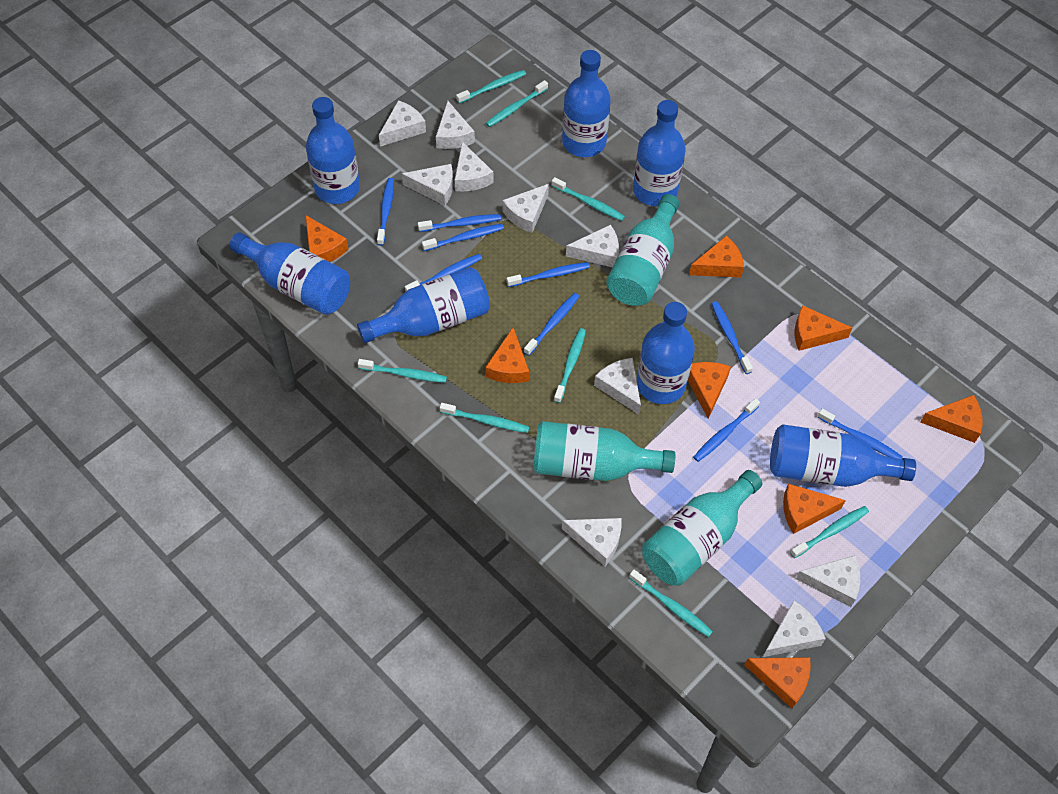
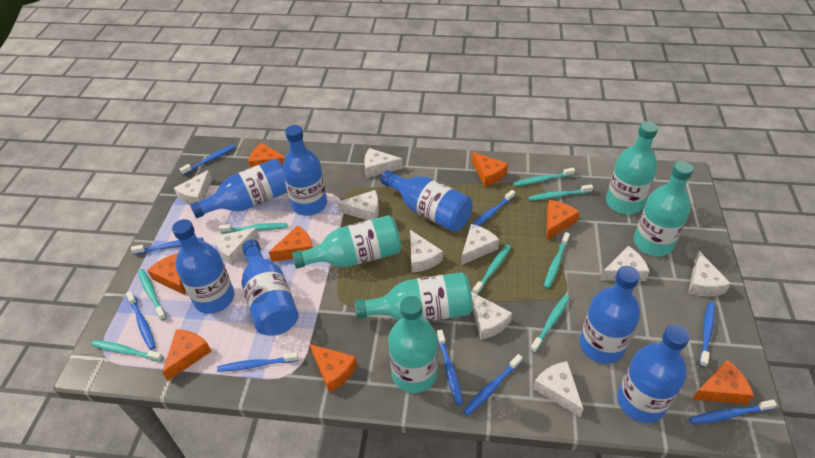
turquoise bottle: [533,421,675,481] [606,194,680,306] [642,470,762,586] = 3 -> [292,215,401,269] [355,272,473,321] [388,296,438,393] [606,121,658,214] [634,161,693,256] = 5

